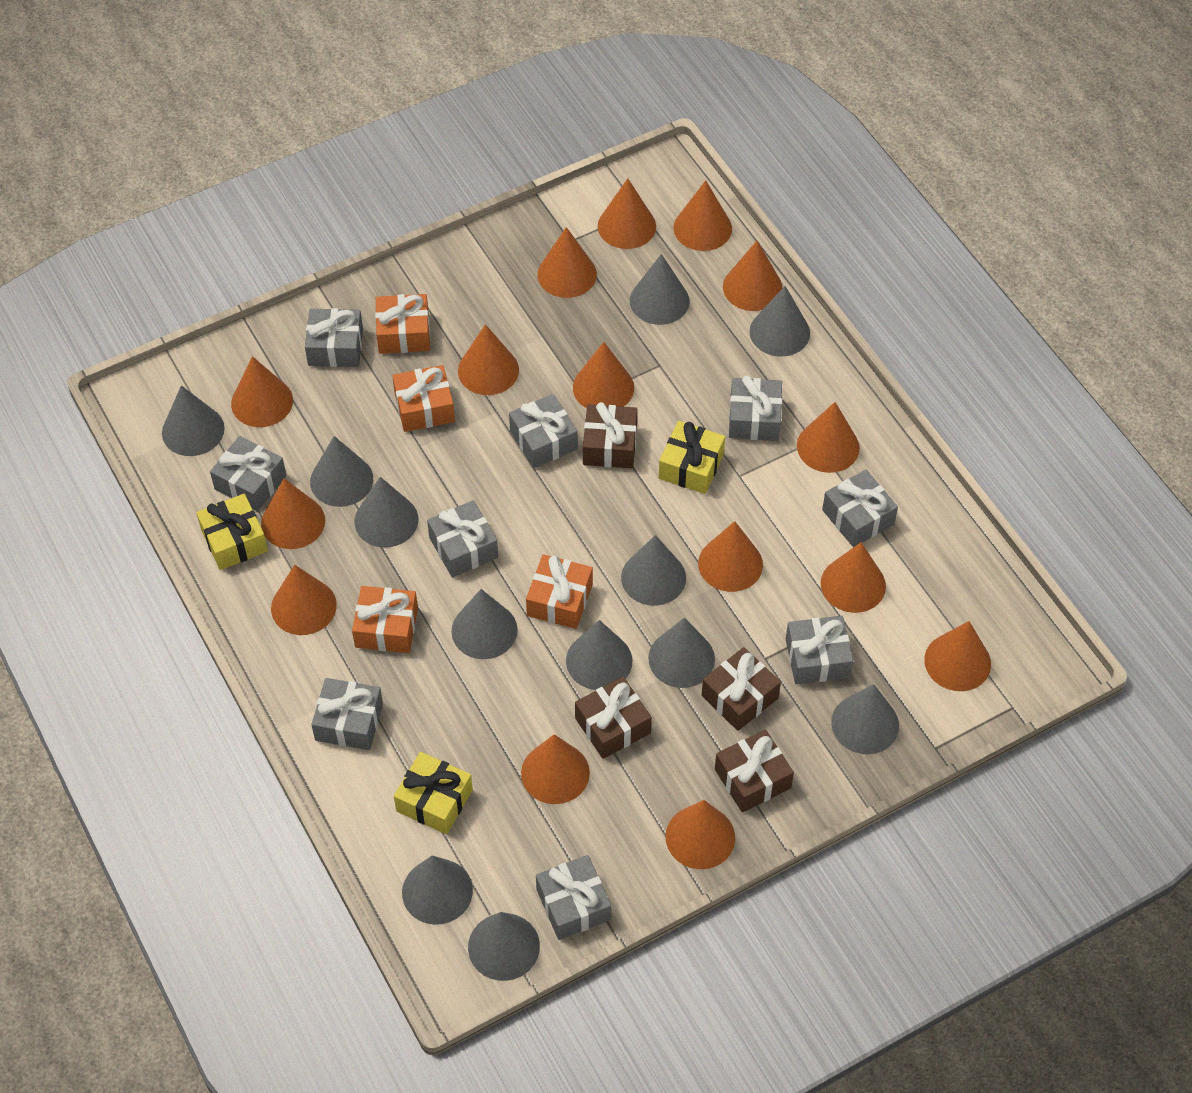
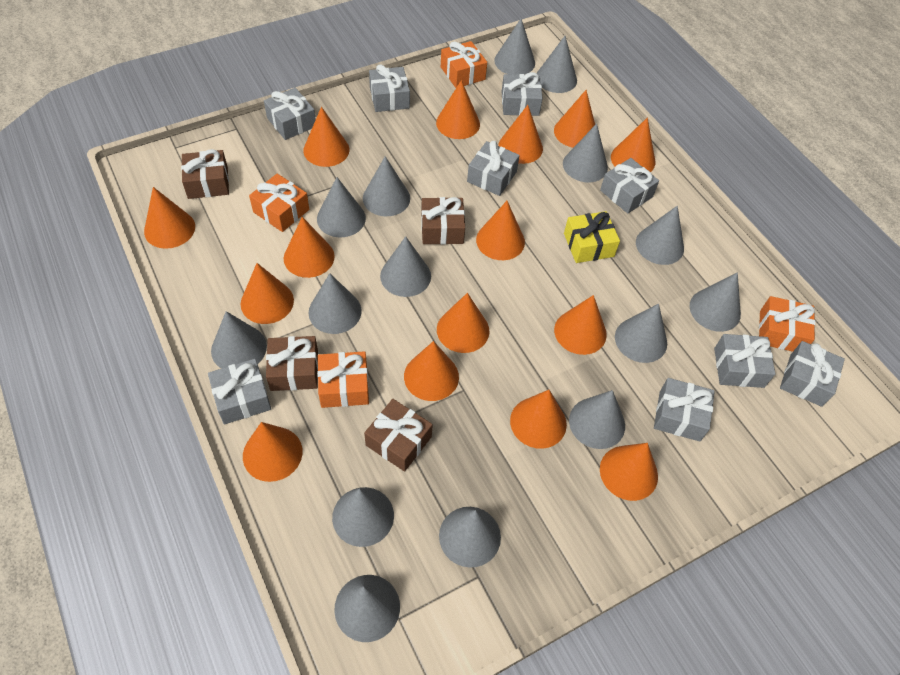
grey cone: [162,385,225,456] [310,436,373,507] [355,477,418,548] [402,855,473,925] [451,589,518,659] [468,912,540,981] [566,620,632,690] [621,535,686,606] [630,254,690,325] [648,617,715,688] [750,286,810,357] [831,684,899,754] = 12 -> [211,311,267,369] [308,273,362,334] [317,177,366,237] [332,487,394,547] [334,575,400,642] [363,156,410,216] [380,236,431,297] [439,507,501,568] [494,19,535,75] [537,36,577,93] [563,123,608,182] [569,390,625,449] [615,303,667,363] [636,206,684,265] [690,273,741,332] = 15
yellow gift: [196,494,268,570] [394,752,473,834] [659,421,725,494] = 3 -> [564,211,620,263] = 1

